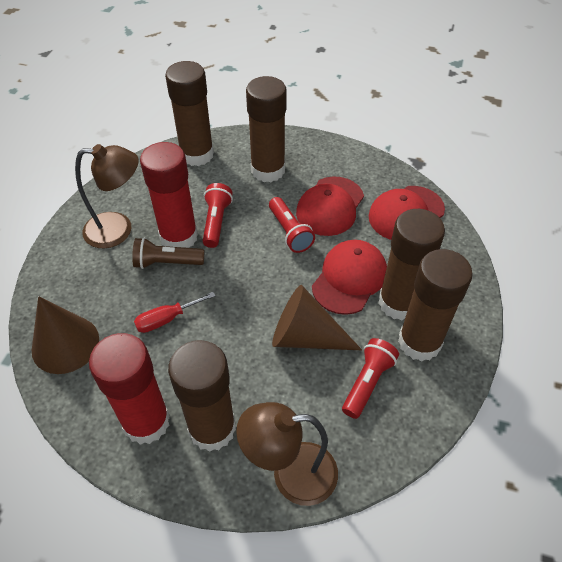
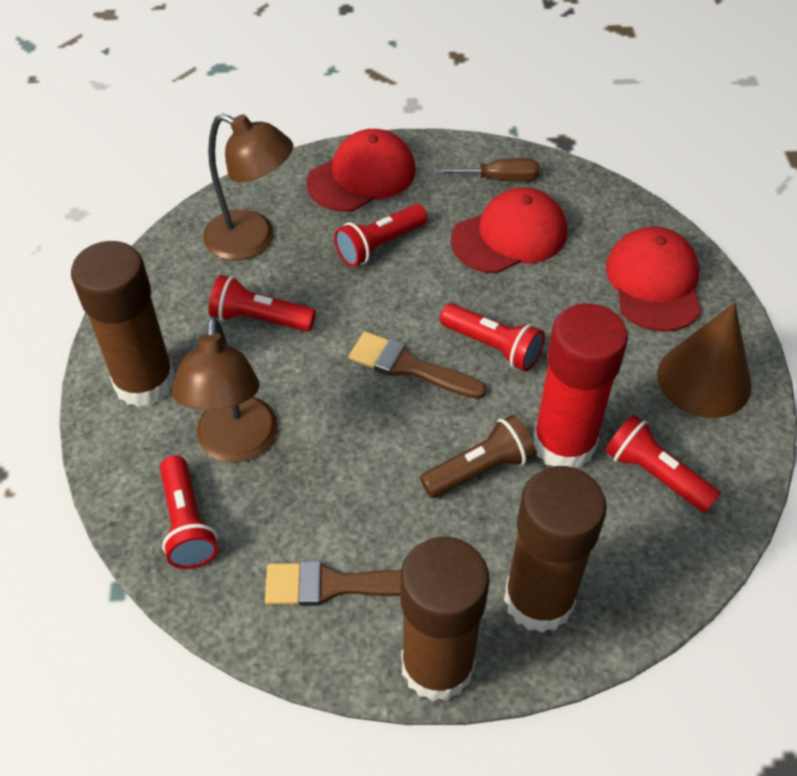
brown brush: none = 0 -> [265,561,401,606] [349,331,487,399] = 2
brown cone: [32,296,99,374] [272,285,362,350] = 2 -> [657,303,752,418] = 1
brown glue stick: [165,61,214,166] [168,340,236,452] [246,76,287,182] [378,209,445,320] [398,249,473,361] = 5 -> [71,241,175,408] [400,537,489,702] [504,466,607,633] = 3
brown screwdriver: none = 0 -> [435,158,540,181] = 1
red flashlight: [203,183,233,248] [269,197,315,253] [342,338,399,419] = 3 -> [160,455,218,569] [209,275,316,332] [334,204,427,267] [440,303,545,371] [605,415,721,513] = 5
red glue stick: [89,333,170,445] [140,142,198,248] = 2 -> [533,303,628,468] = 1
red screwdriver: [134,292,215,333] = 1 -> none = 0

